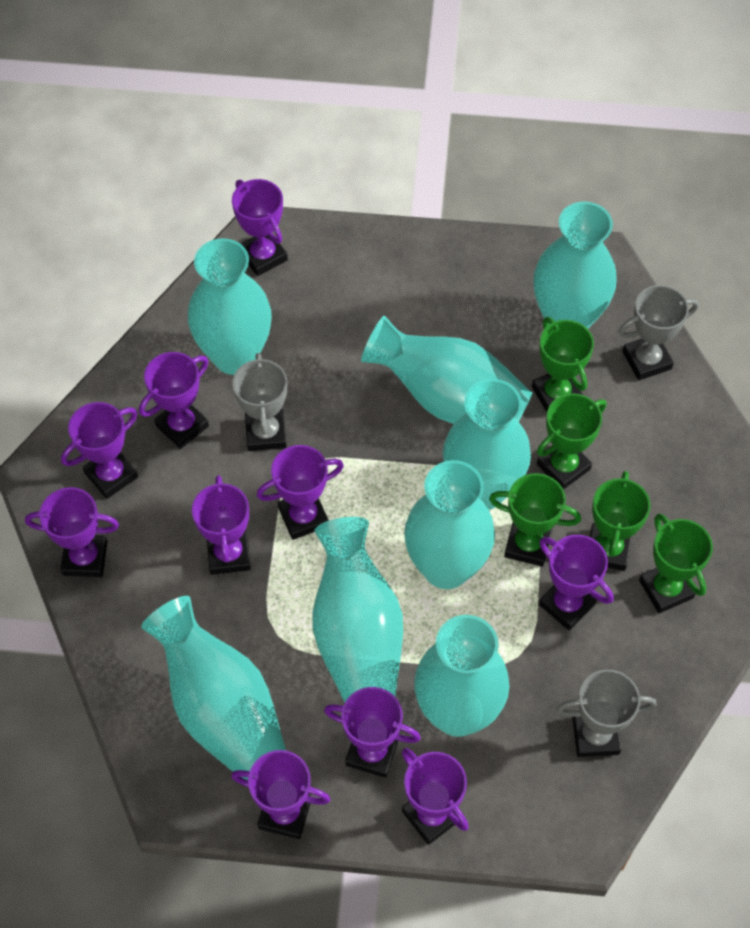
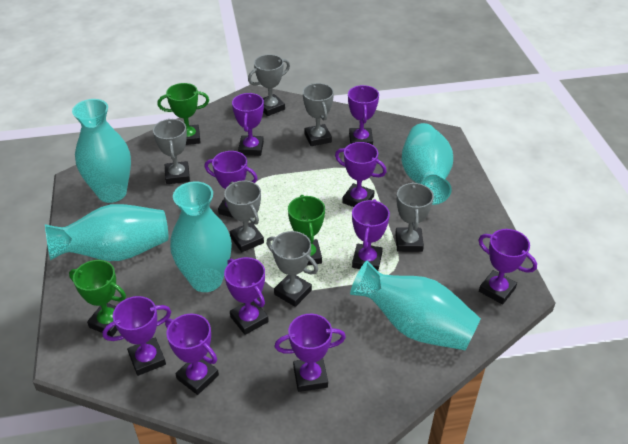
green trophy: [489,473,581,567] [532,317,594,412] [537,393,606,490] [590,471,651,571] [639,514,713,613] = 5 -> [69,260,126,337] [158,83,209,145] [288,195,325,266] = 3
grey trophy: [232,353,287,451] [557,670,656,757] [618,285,699,380] = 3 -> [153,119,190,184] [224,181,264,252] [248,54,290,116] [266,231,318,307] [303,83,334,146] [395,182,434,252] = 6
turquoise vase: [141,596,286,780] [188,238,272,375] [313,517,403,703] [361,316,532,424] [404,460,495,589] [414,615,509,737] [443,379,531,510] [533,201,616,329] = 8 -> [45,204,168,261] [72,99,131,203] [170,182,232,292] [350,260,481,351] [402,123,453,205] = 5

